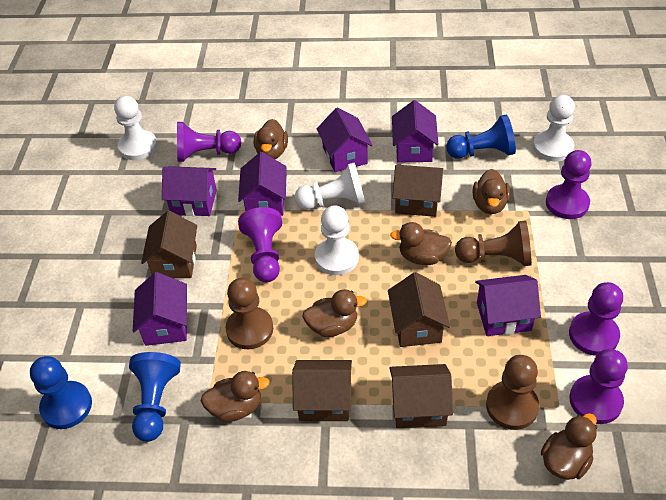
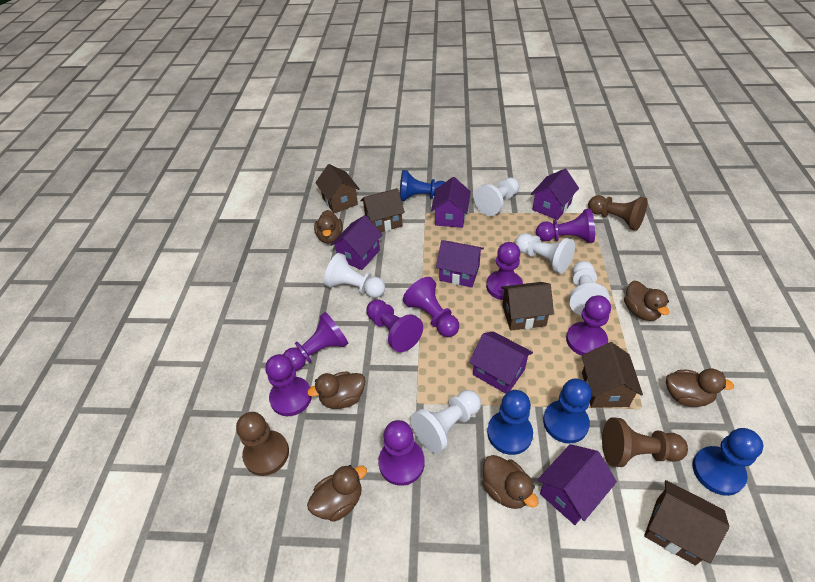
blue pawn: [30,356,92,429] [129,352,181,442] [446,115,516,159] = 3 -> [399,170,445,201] [487,390,533,455] [543,378,592,443] [693,428,763,496] = 4
purple pawn: [177,122,241,162] [238,207,282,282] [546,150,591,219] [569,282,623,356] [569,349,628,424] = 5 -> [265,354,312,416] [283,312,348,371] [366,299,423,352] [378,420,425,486] [403,277,459,337] [486,242,523,300] [536,209,595,243] [566,295,611,356] = 8
white pawn: [114,96,158,160] [294,162,366,210] [315,205,359,275] [533,95,575,162] = 4 -> [324,253,385,298] [411,390,481,454] [474,177,519,216] [515,233,575,274] [569,261,610,315] = 5

